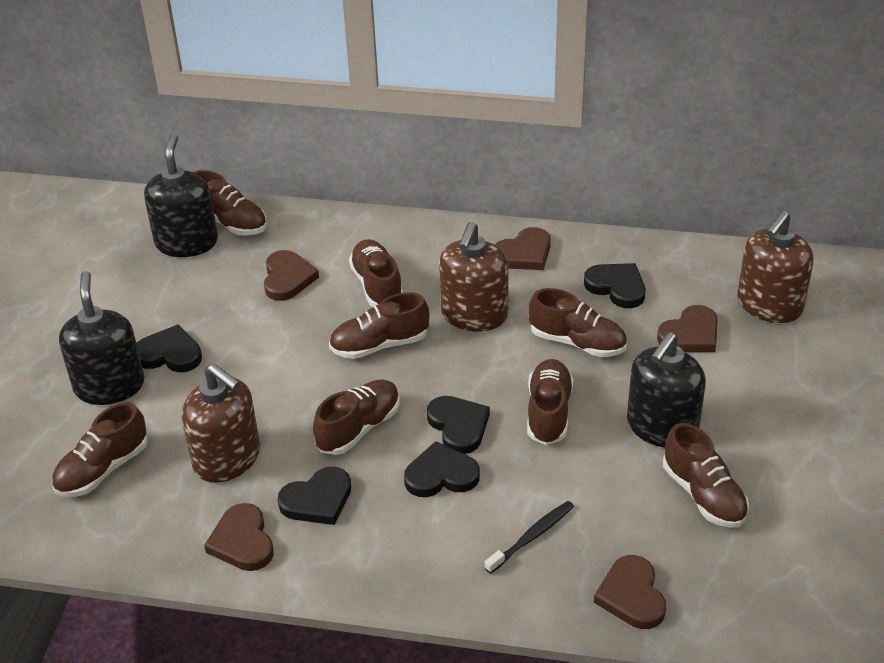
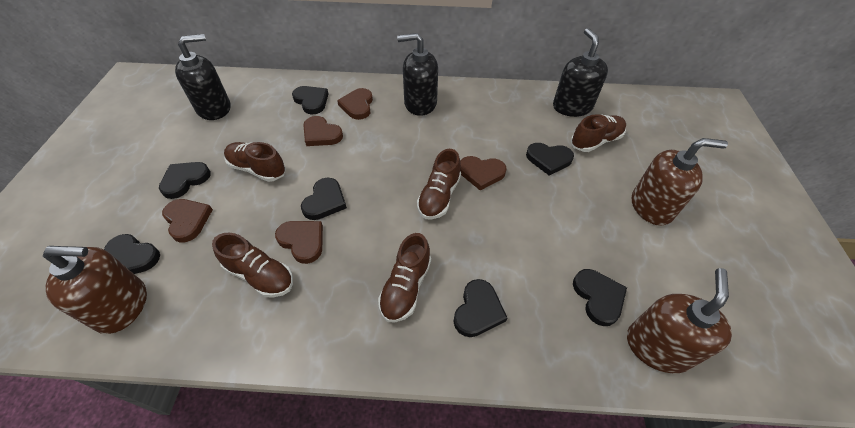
black heart: [136,324,202,372] [278,467,351,525] [404,441,480,497] [427,396,490,454] [584,263,645,308] = 5 -> [104,234,160,274] [159,162,211,199] [292,86,329,114] [301,178,347,220] [454,279,507,337] [526,143,574,176] [573,269,627,326] = 7
black toothbrush: [485,501,574,574] = 1 -> none = 0
brown shoe: [51,402,148,497] [193,170,267,236] [313,380,400,455] [329,292,429,359] [349,239,403,307] [527,359,573,445] [528,288,627,357] [663,423,749,528] = 8 -> [212,233,293,298] [224,142,286,182] [378,233,431,322] [417,149,461,220] [571,114,626,152] = 5

